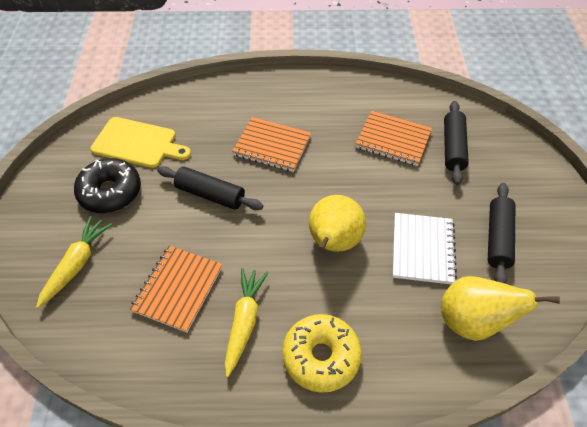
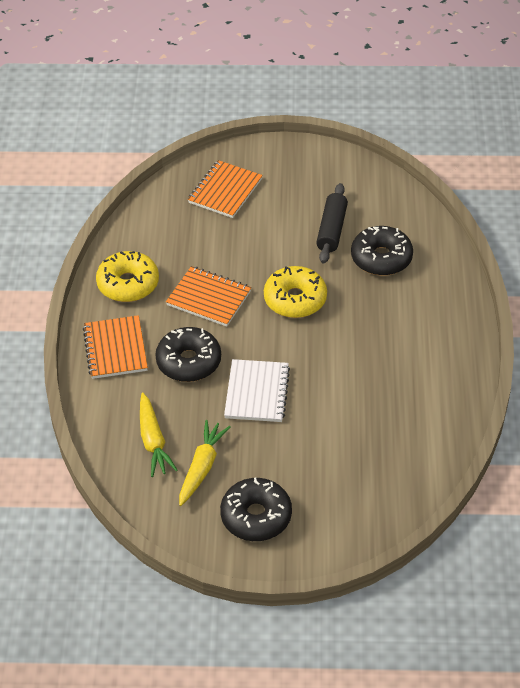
black donut: [74,158,141,213] = 1 -> [155,327,221,382] [220,478,292,541] [351,226,413,276] = 3
black rolling pin: [157,166,263,210] [444,101,469,185] [488,183,515,284] = 3 -> [316,183,348,264] = 1
yellow cutting board: [91,117,191,168] = 1 -> none = 0
yellow donut: [282,314,362,393] = 1 -> [96,251,159,302] [264,266,327,318] = 2
yellow pear: [309,195,366,252] [441,276,560,341] = 2 -> none = 0

